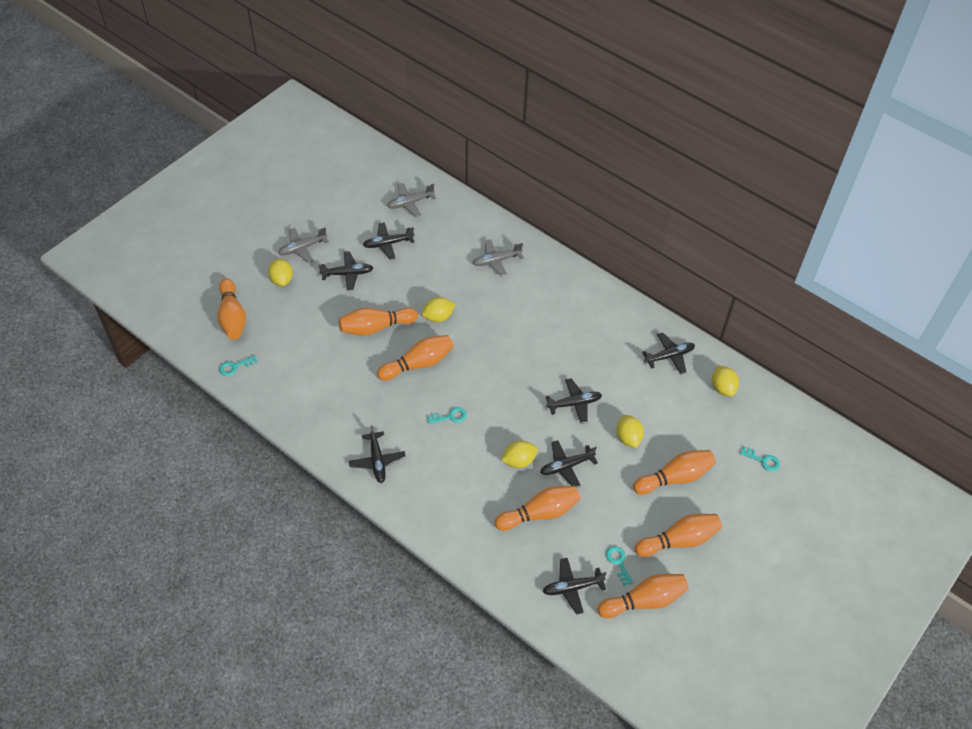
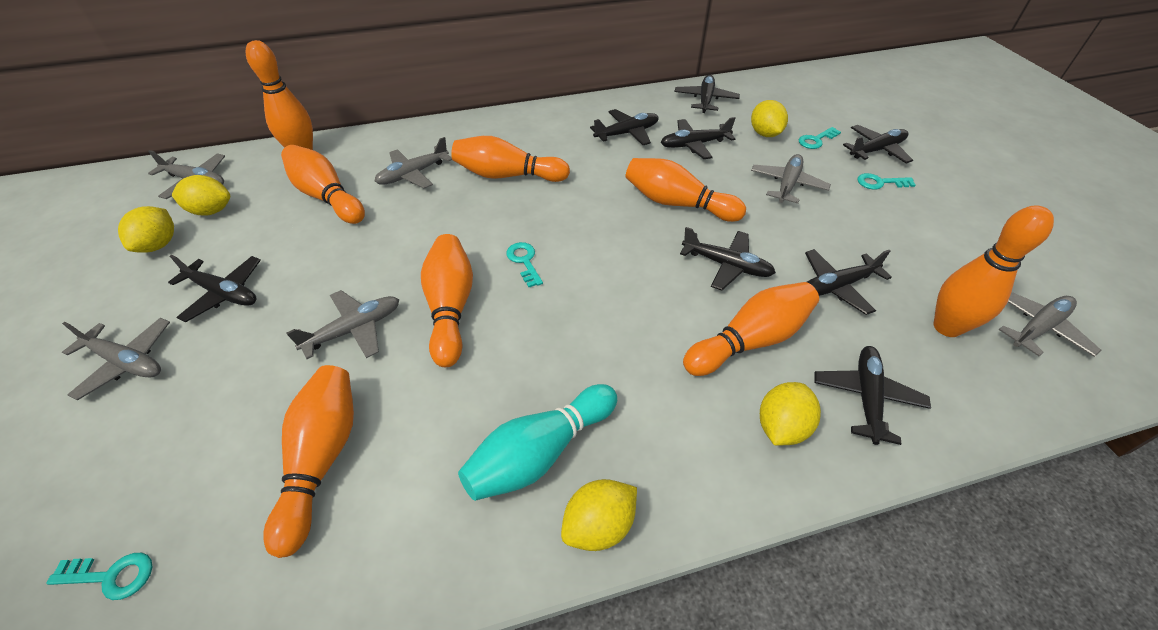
black plane: [318,251,373,290] [349,425,406,483] [363,222,414,260] [540,440,598,488] [542,558,607,615] [546,378,602,424] [642,332,695,374] = 7 -> [168,255,261,322] [590,109,659,145] [661,117,735,159] [675,75,740,113] [680,227,776,291] [805,249,892,315] [815,346,931,445] [843,125,913,164] = 8
grey plane: [278,227,329,263] [387,183,436,217] [472,239,524,277] = 3 -> [62,318,170,400] [148,150,225,199] [286,290,399,359] [374,137,452,189] [751,154,831,203] [999,292,1102,357] = 6
orange bowling pin: [217,278,246,339] [339,308,418,336] [377,335,454,381] [495,486,581,531] [598,574,689,618] [633,450,716,495] [635,514,722,557] = 7 -> [246,40,313,150] [263,365,354,558] [281,145,365,224] [421,234,473,367] [451,136,570,182] [625,158,746,222] [683,282,819,376] [933,205,1054,337] = 8
turquoise bowling pin: none = 0 -> [458,384,617,501] = 1

